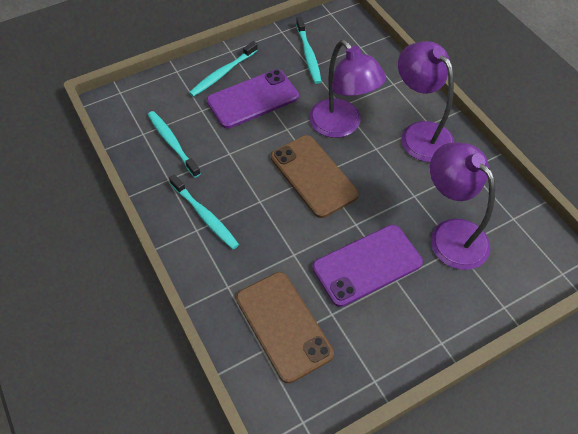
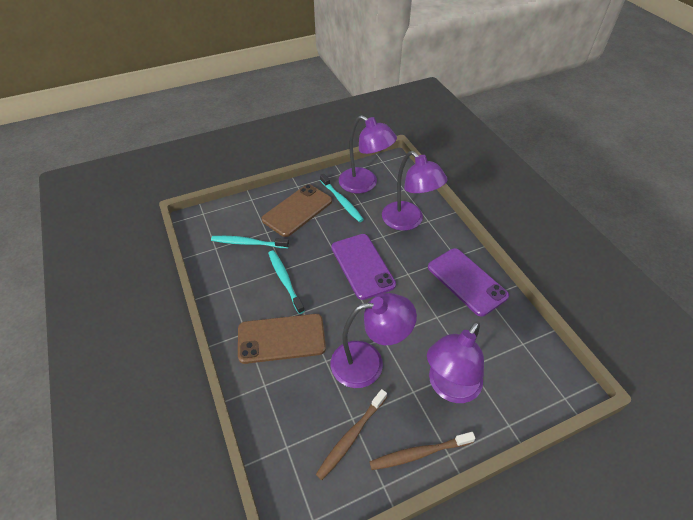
brown toothbrush: none = 0 -> [316,389,387,480] [369,432,476,470] = 2
purple lamp: [309,40,386,138] [398,41,454,162] [430,142,495,270] = 3 -> [331,293,417,388] [339,115,397,193] [382,151,447,231] [427,321,484,403] = 4
turquoise toothbrush: [148,111,201,178] [169,174,239,249] [189,41,258,97] [296,17,321,84] = 4 -> [211,236,289,248] [268,250,305,314] [320,174,364,222] = 3

